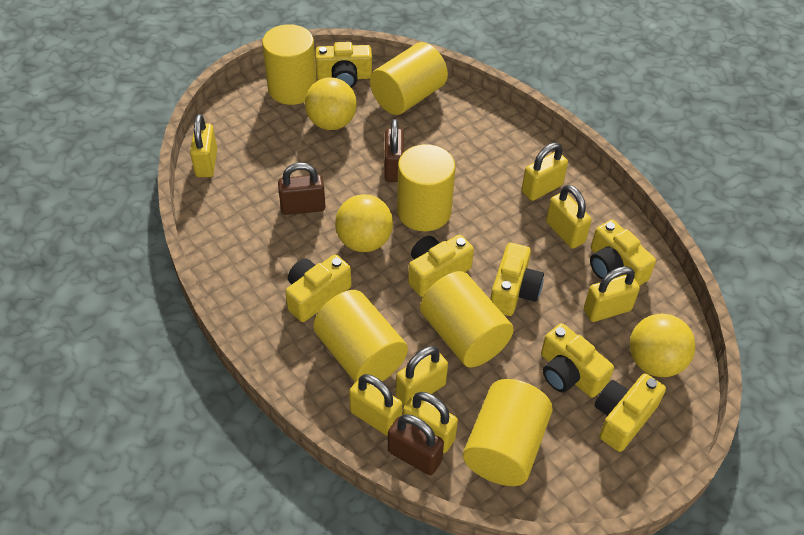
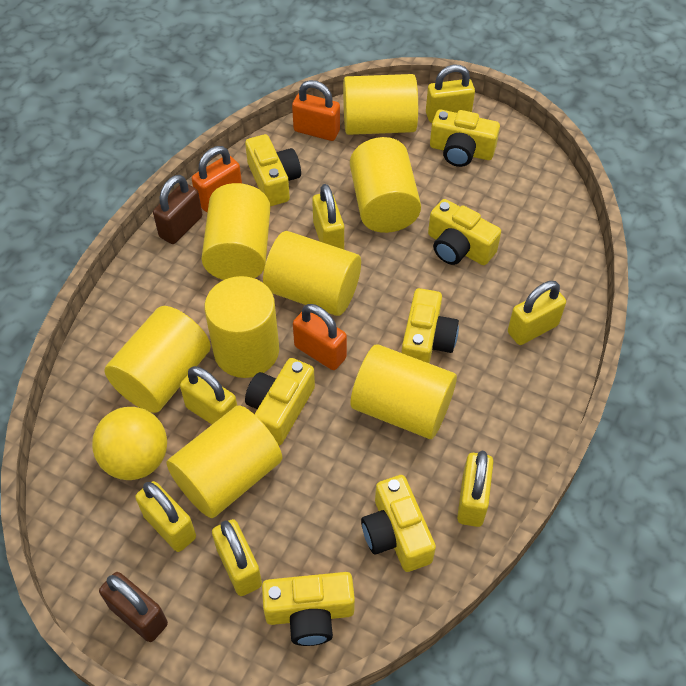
brown padlock: [278,163,326,215] [384,119,404,182] [388,414,444,475] = 3 -> [99,572,168,642] [153,175,202,244] = 2
orange padlock: none = 0 -> [192,146,242,212] [292,80,340,141] [293,304,347,370] = 3
yellow ball: [305,77,357,130] [335,194,393,252] [629,314,696,377] = 3 -> [92,407,167,480] = 1
yellow cylinder: [262,24,317,105] [313,290,408,382] [370,42,448,115] [397,144,455,231] [420,271,514,367] [463,379,553,486] = 6 -> [104,306,211,413] [166,405,282,518] [201,183,270,280] [204,276,279,378] [263,231,361,316] [343,74,418,135] [350,137,421,233] [351,344,457,439] = 8

